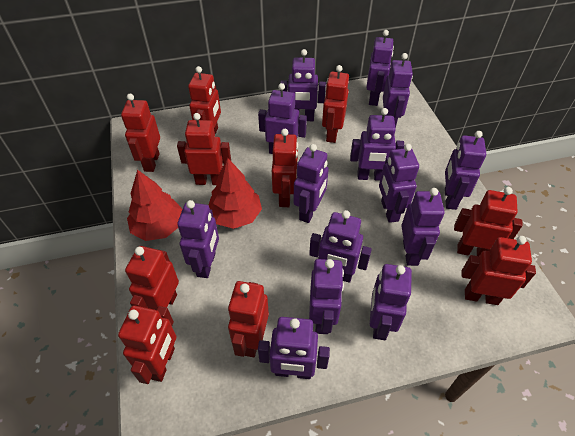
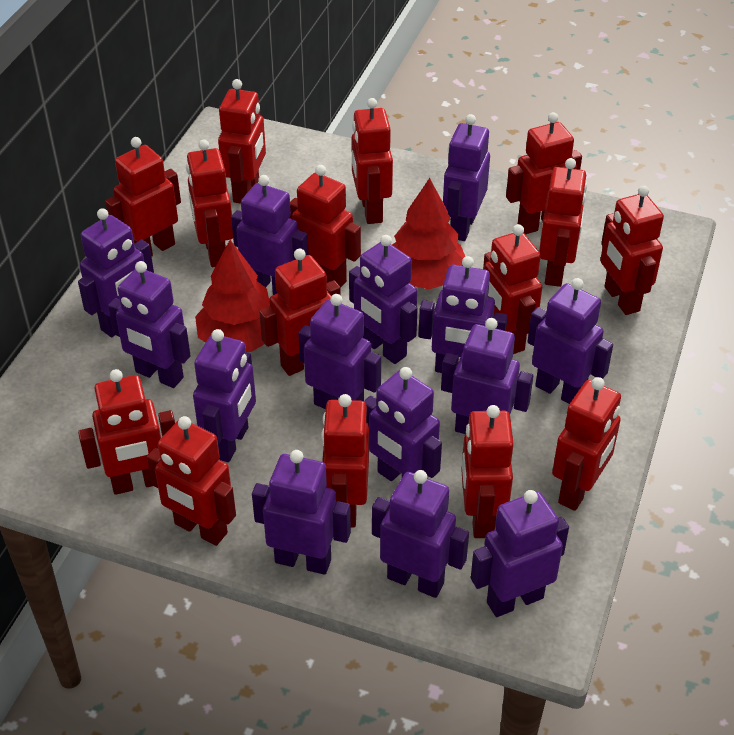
red robot: [118,306,176,384] [121,94,160,172] [125,246,179,310] [177,113,231,185] [188,66,221,134] [228,281,269,357] [272,129,298,207] [322,65,349,143] [454,187,523,256] [461,236,536,305] = 10 -> [78,369,175,495] [105,137,181,257] [147,416,236,546] [186,139,233,267] [218,79,266,204] [259,248,341,376] [290,165,361,288] [321,394,369,528] [351,98,393,224] [461,405,514,538] [483,224,542,354] [506,112,582,234] [539,158,587,287] [552,377,621,511] [600,185,664,315] = 15

